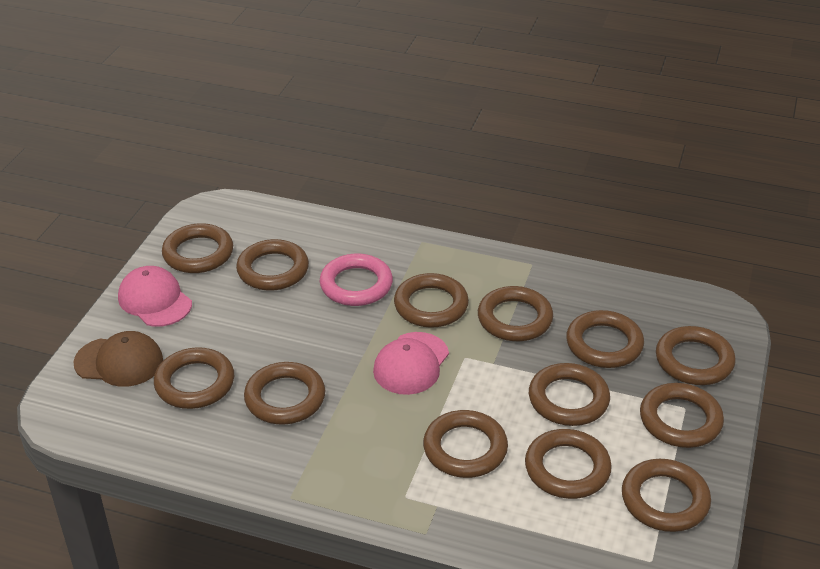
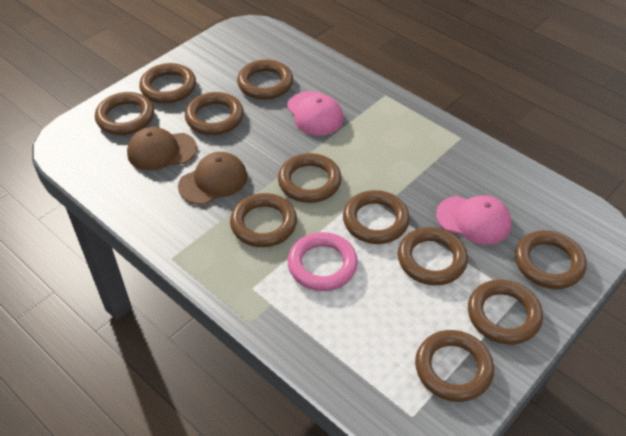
brown cap: [73,331,163,387] = 1 -> [127,127,197,170] [178,152,247,205] = 2
brown ring: [154,347,234,409] [162,223,233,273] [236,239,309,291] [244,362,325,424] [394,273,469,328] [423,410,508,478] [478,286,553,341] [525,429,612,499] [529,363,610,426] [566,310,644,368] [622,459,711,532] [640,383,724,448] [656,326,736,385] = 13 -> [95,92,154,135] [139,63,196,103] [185,92,244,135] [230,193,297,247] [237,59,293,100] [278,153,342,203] [343,190,410,244] [398,227,468,285] [415,330,494,402] [468,280,543,344] [515,230,587,289] = 11

